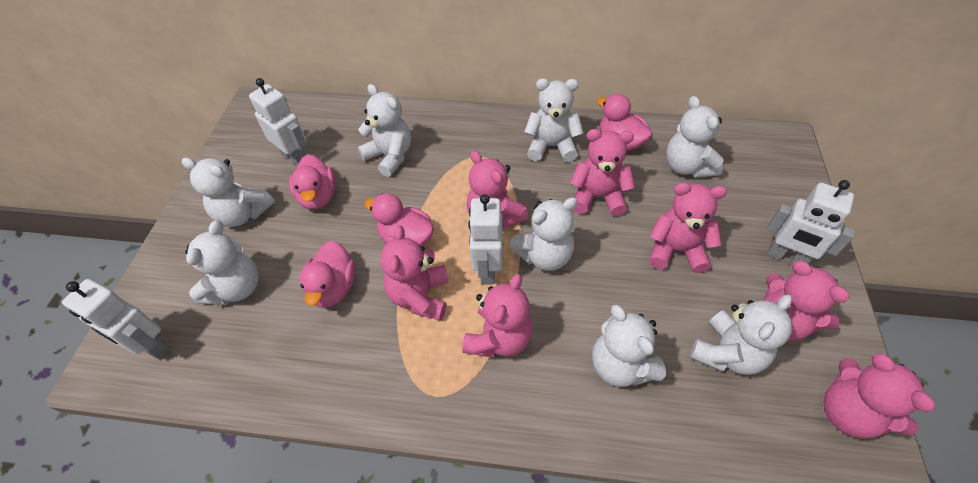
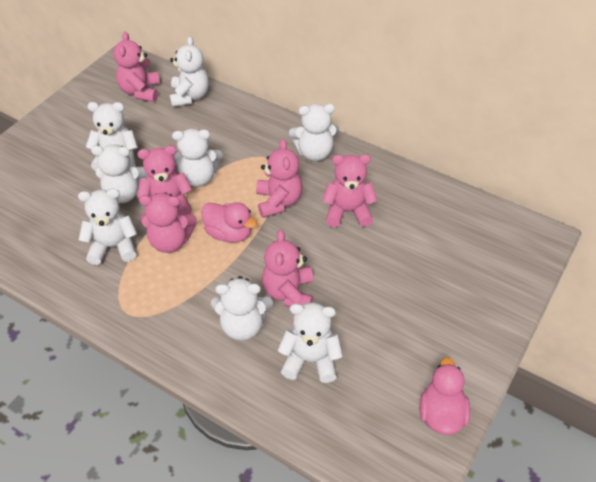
pink duck: [289,154,336,209] [299,241,356,308] [364,193,434,246] [597,94,653,150] = 4 -> [201,202,257,243] [420,357,470,435] = 2
pink teddy bear: [380,225,448,321] [463,274,533,358] [467,151,529,228] [570,129,635,216] [649,182,727,273] [763,261,849,341] [823,353,935,439] = 7 -> [114,32,160,102] [137,145,192,216] [139,193,197,253] [256,139,302,218] [262,230,313,307] [322,154,378,227] = 6
white robot: [62,279,171,360] [249,78,307,166] [468,194,503,284] [767,180,855,265] = 4 -> none = 0

